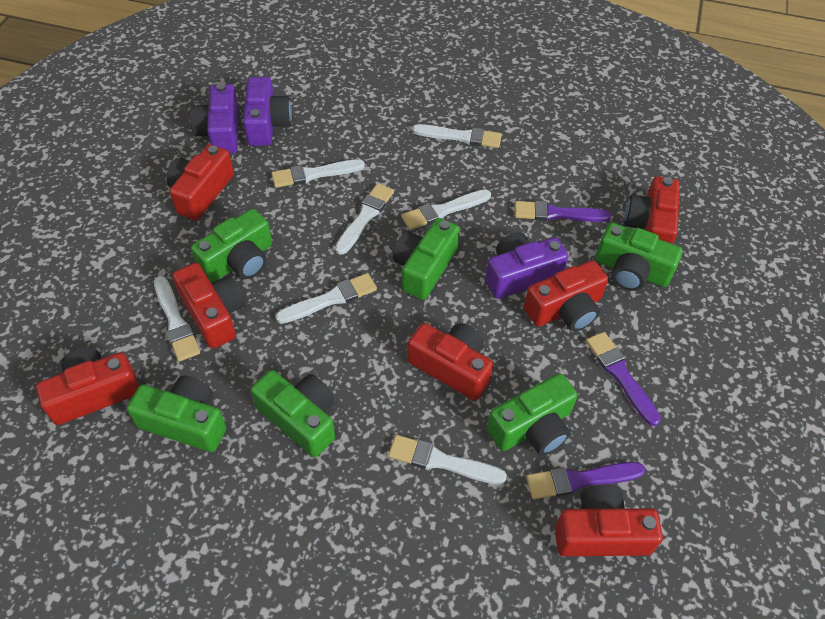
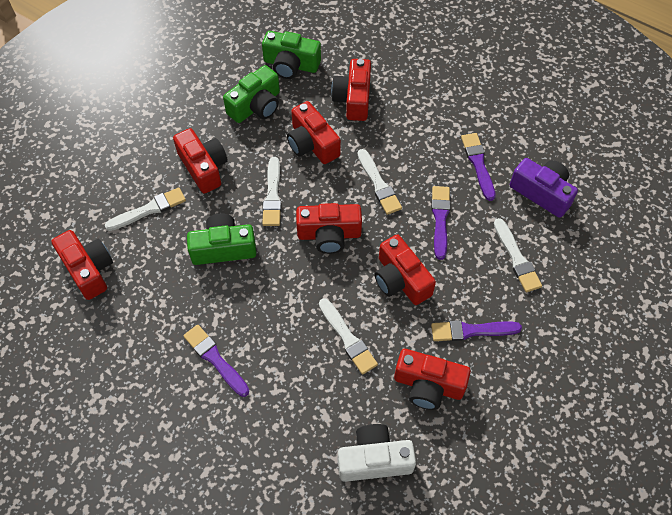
green camera: [127,376,227,452] [191,209,272,282] [251,370,335,457] [393,218,460,300] [487,373,578,455] [595,222,683,291] = 6 -> [187,214,257,265] [223,65,280,123] [262,31,321,79] = 3
purple brush: [515,201,611,222] [526,462,645,499] [586,332,661,426] = 3 -> [183,324,249,397] [431,186,450,260] [431,320,522,341] [461,133,496,201] = 4
purple camera: [190,83,239,154] [243,77,292,146] [485,232,568,299] = 3 -> [510,158,578,218] = 1
white brush: [154,276,200,361] [271,160,365,188] [275,273,377,324] [335,183,394,255] [388,435,507,485] [401,189,491,230] [412,124,502,148] = 7 -> [105,187,186,231] [262,157,282,226] [319,298,378,375] [358,149,402,215] [494,218,542,292] = 5
white camera: none = 0 -> [338,424,416,482] = 1

